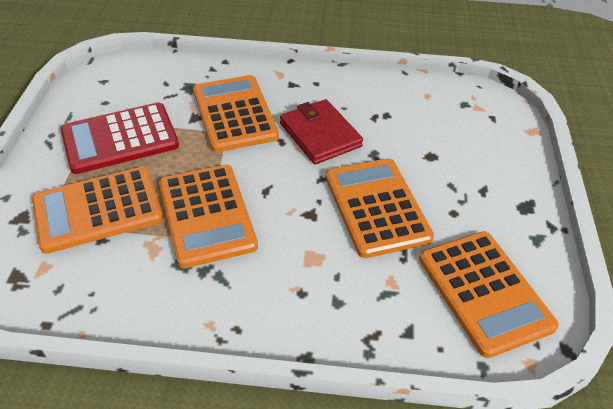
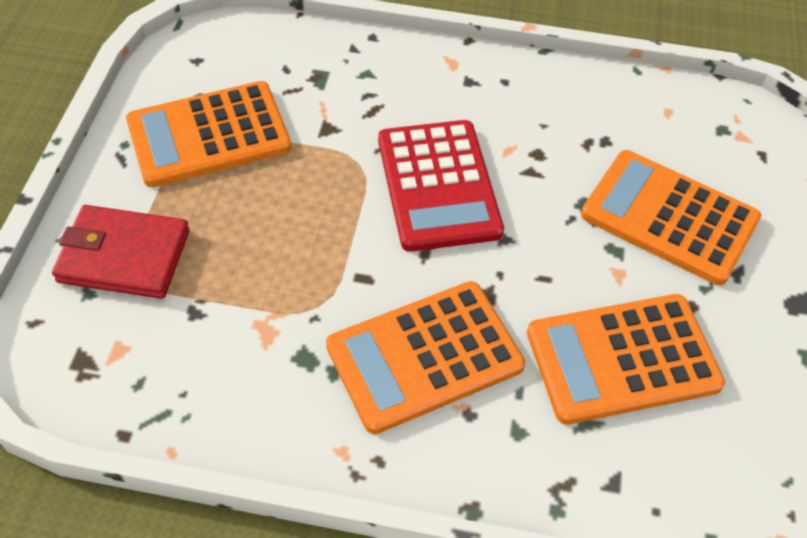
orange calculator: [32,167,163,254] [159,165,258,268] [193,75,279,152] [326,158,434,258] [419,231,559,358] = 5 -> [126,81,292,187] [326,281,525,434] [527,294,725,425] [581,150,761,285] = 4

